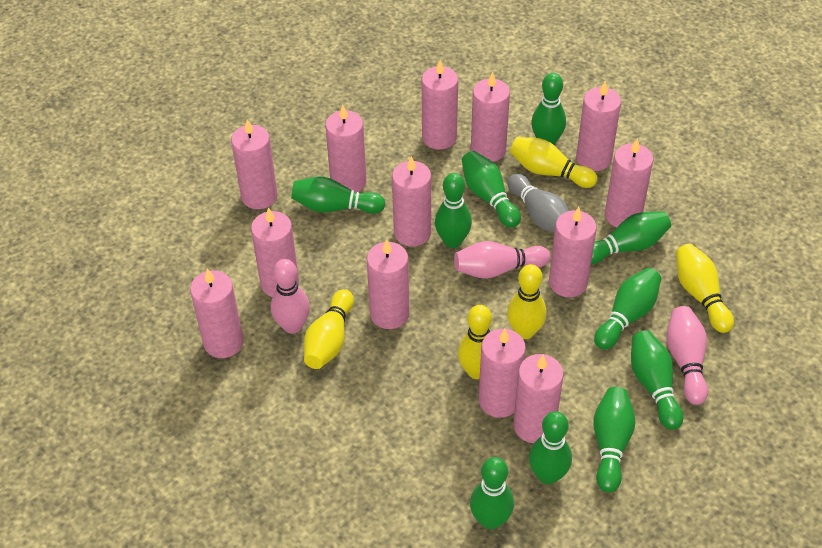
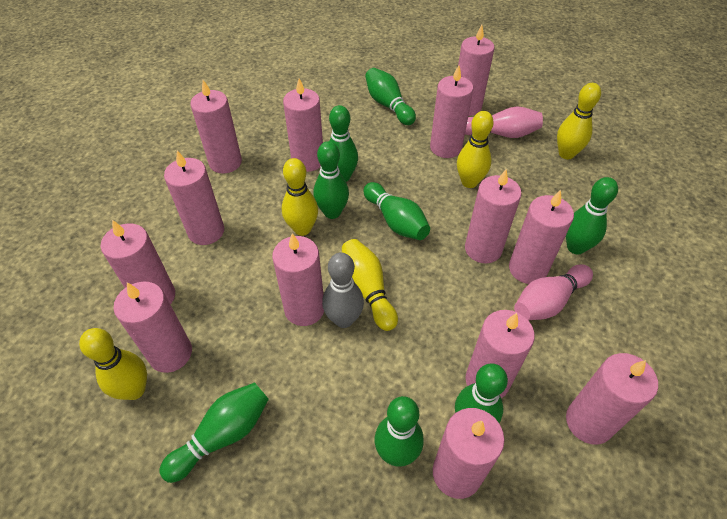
green bowling pin: [291,177,385,214] [435,173,472,248] [462,151,521,228] [470,457,514,530] [529,411,572,485] [531,73,566,145] [591,211,671,264] [593,387,636,493] [594,268,661,350] [631,330,683,430] = 10 -> [159,382,269,483] [313,141,349,219] [329,105,358,182] [364,182,430,240] [365,68,416,125] [375,396,424,467] [455,364,508,423] [566,177,618,255] = 8
pink bowling pin: [271,259,310,334] [454,241,551,279] [666,306,708,405] = 3 -> [465,106,543,138] [514,264,593,320] = 2

